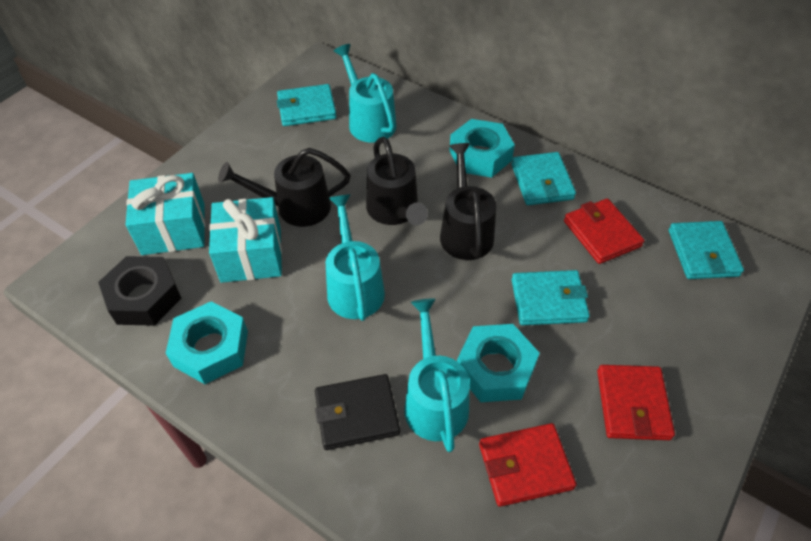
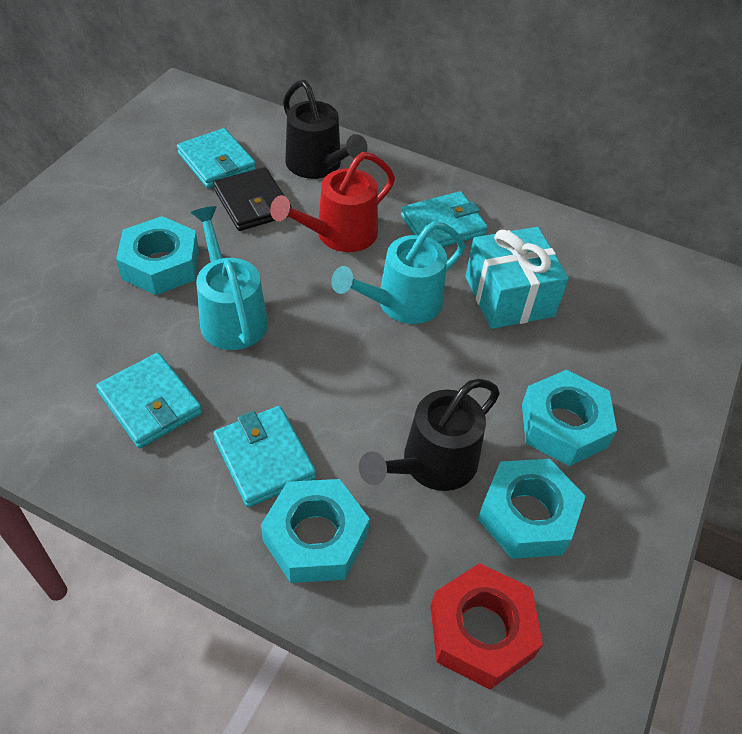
black nut: [98,256,181,326] = 1 -> none = 0
black watering can: [218,148,351,227] [366,137,428,225] [440,143,496,260] = 3 -> [283,80,367,179] [359,379,500,491] = 2
red nut: none = 0 -> [431,563,543,689] = 1
red wallet: [479,423,577,507] [564,198,645,264] [597,365,675,440] = 3 -> none = 0
red watering can: none = 0 -> [270,152,395,252] = 1
turquoise gift: [126,173,205,255] [209,197,282,283] = 2 -> [465,227,569,329] = 1
turquoise nut: [166,301,248,384] [449,119,515,178] [457,324,540,402] = 3 -> [116,216,199,295] [261,479,370,583] [478,459,586,559] [522,370,617,466] = 4
turquoise watering can: [326,194,385,321] [334,44,396,143] [404,298,470,452] = 3 -> [191,206,268,350] [331,221,465,324] = 2

